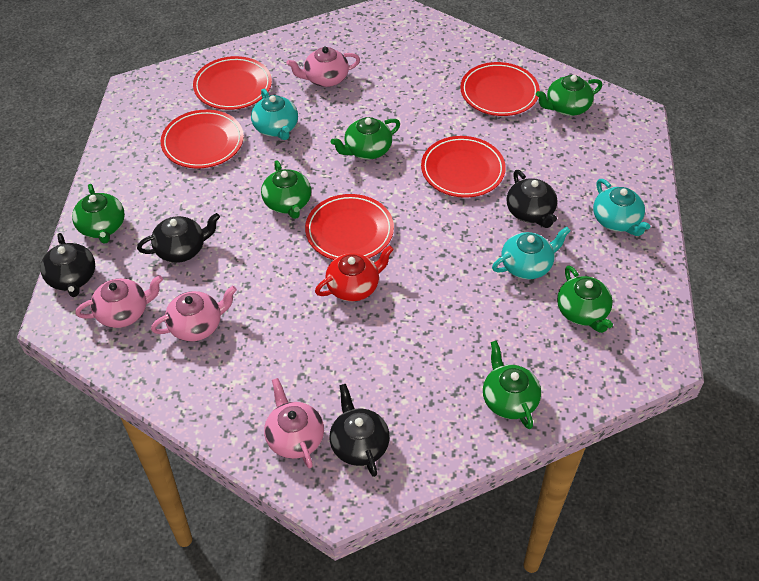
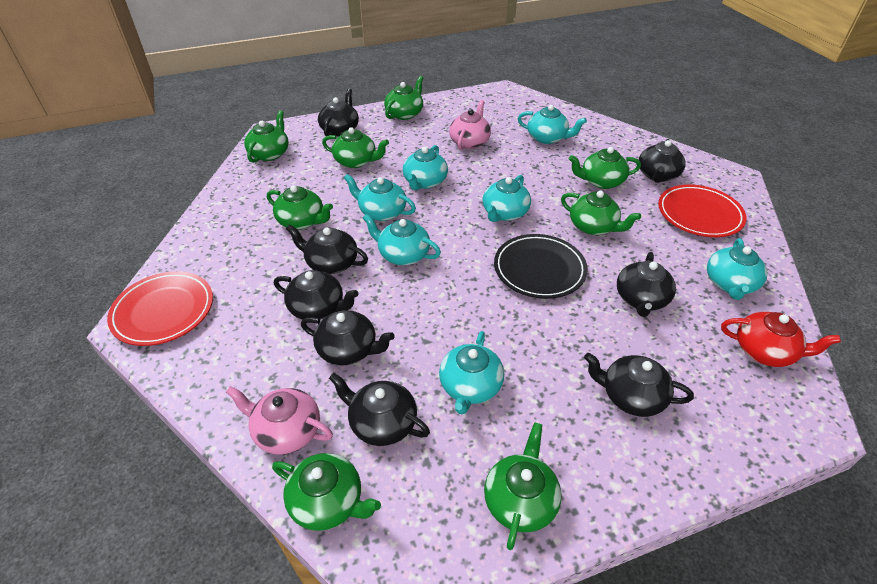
black plate: none = 0 -> [494,234,588,299] = 1
black teapot: [40,233,95,297] [137,213,220,263] [330,384,390,477] [506,170,557,228] = 4 -> [274,270,358,320] [286,224,368,274] [301,310,395,365] [318,89,359,136] [329,373,430,446] [584,353,694,417] [617,252,676,317] [639,139,686,183] = 8
green teapot: [72,184,125,244] [261,160,311,219] [331,117,400,159] [483,341,541,429] [536,75,602,116] [557,265,613,333] = 6 -> [244,110,289,163] [267,185,333,230] [272,453,381,531] [322,127,389,168] [384,76,423,120] [484,422,562,550] [561,191,641,235] [569,147,641,189] = 8
pink teapot: [75,275,163,328] [151,286,237,342] [264,378,324,468] [286,47,360,87] = 4 -> [226,386,333,455] [449,100,491,150] = 2
red plate: [161,110,244,168] [193,56,272,110] [305,194,394,260] [421,136,506,198] [460,62,540,116] = 5 -> [107,271,213,346] [658,184,747,237] = 2
turquoise teapot: [251,89,298,140] [492,227,570,279] [593,179,650,236] = 3 -> [344,174,416,221] [363,214,441,265] [403,145,448,190] [439,331,504,414] [482,175,531,222] [518,105,587,144] [707,238,767,300] = 7

